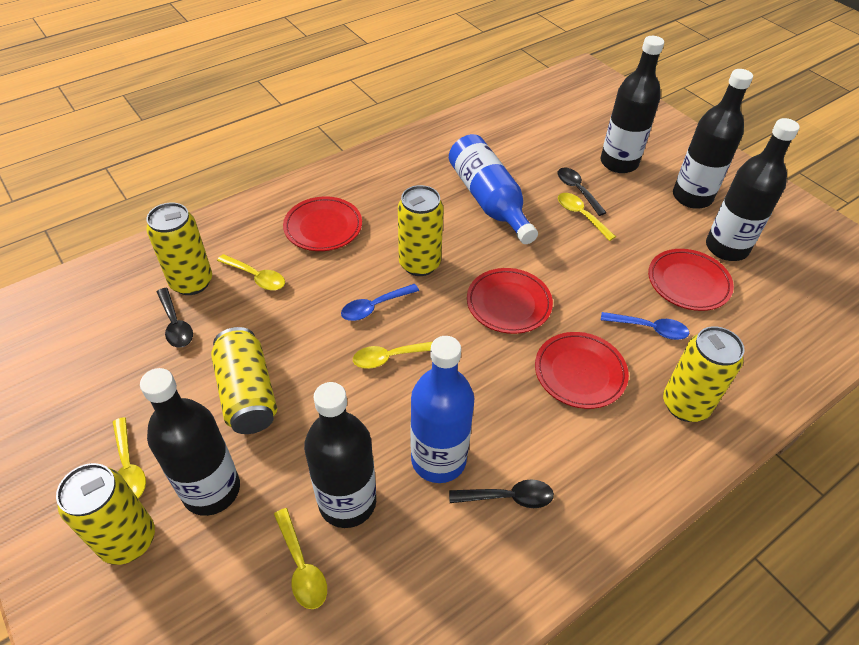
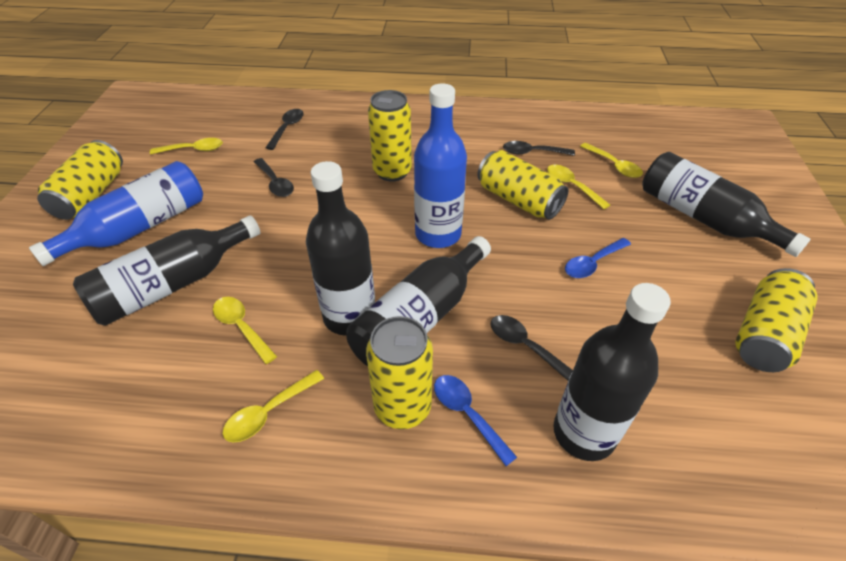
black spoon: [157,288,193,348] [449,480,554,508] [558,167,607,216] = 3 -> [254,158,294,197] [265,109,304,150] [491,315,573,381] [503,141,575,156] = 4
red plate: [283,197,362,251] [467,268,553,334] [535,332,629,409] [648,249,734,311] = 4 -> none = 0

